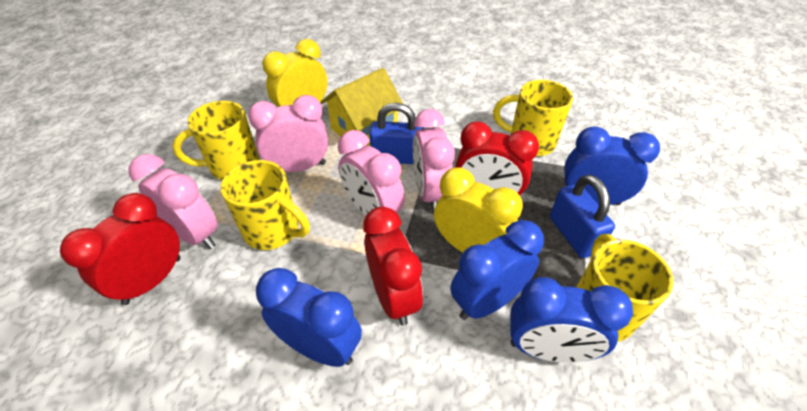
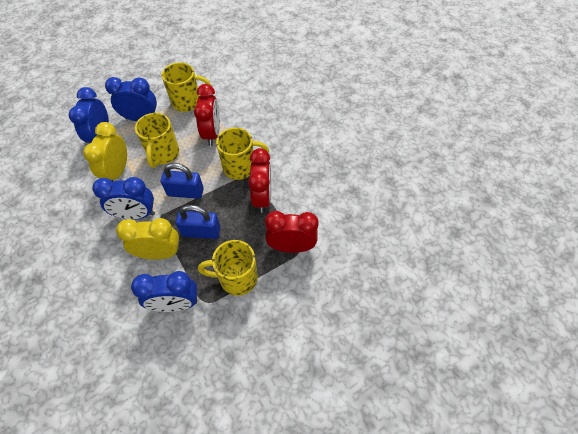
pink clock: [129,154,218,249] [248,95,328,172] [338,130,405,216] [413,109,455,212] = 4 -> none = 0
yellow house: [321,68,403,146] = 1 -> none = 0

